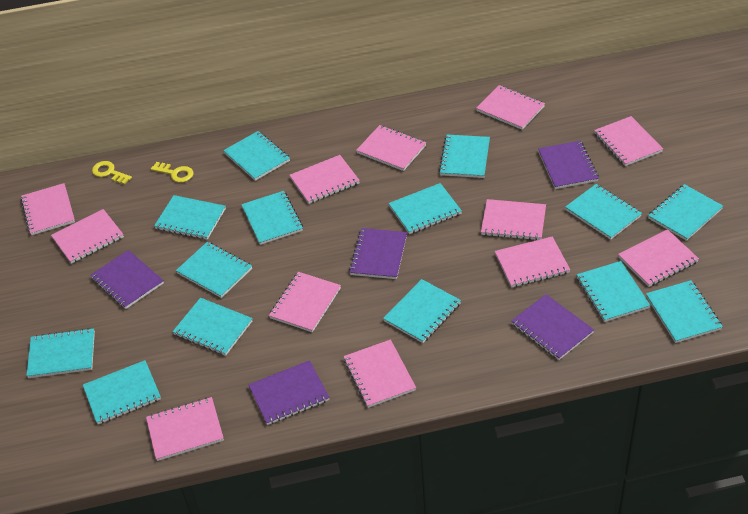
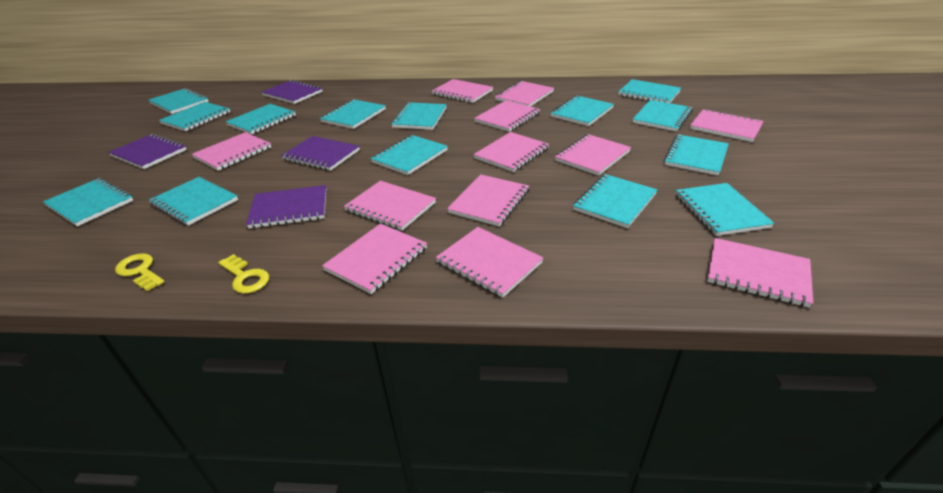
purple notebook: [90,250,164,309] [248,360,330,425] [349,228,407,279] [511,294,594,360] [538,141,599,189] = 5 -> [108,134,187,169] [246,185,326,228] [262,80,323,104] [281,136,360,171] = 4

